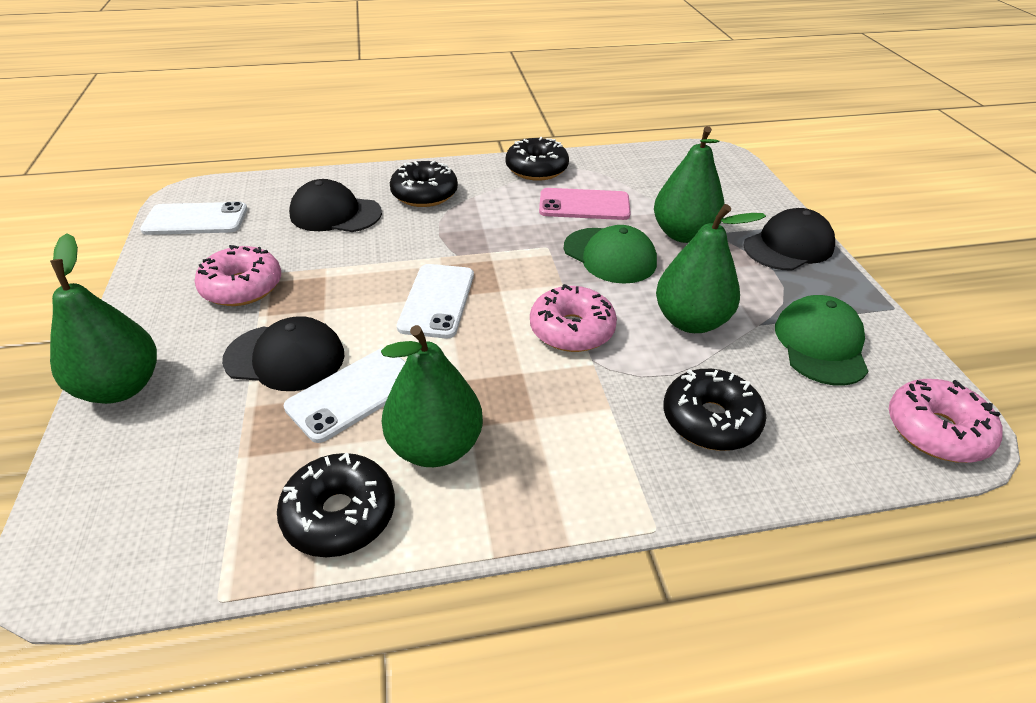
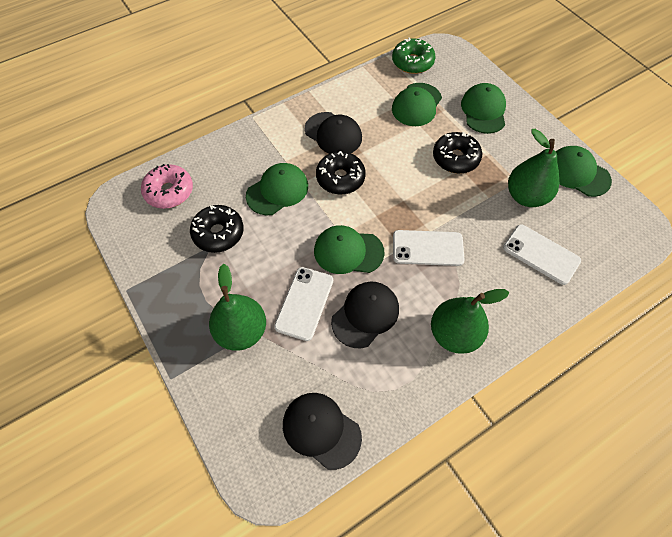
black donut: [277,452,395,557] [390,160,458,207] [506,137,569,181] [663,369,766,451] = 4 -> [190,205,244,253] [316,151,366,194] [433,132,482,174] = 3
green cap: [564,225,657,283] [775,295,868,386] = 2 -> [246,163,308,215] [314,225,385,274] [392,83,442,126] [461,83,506,134] [555,146,612,197] = 5
green donut: none = 0 -> [392,37,436,74] = 1
green pear: [50,233,157,404] [381,325,483,467] [654,126,725,243] [656,204,766,333] = 4 -> [209,264,266,350] [431,289,509,354] [508,129,559,207] = 3
pink donut: [195,245,281,306] [530,284,617,352] [889,379,1003,463] = 3 -> [141,164,193,209] = 1
pink phone: [539,188,631,220] = 1 -> none = 0

